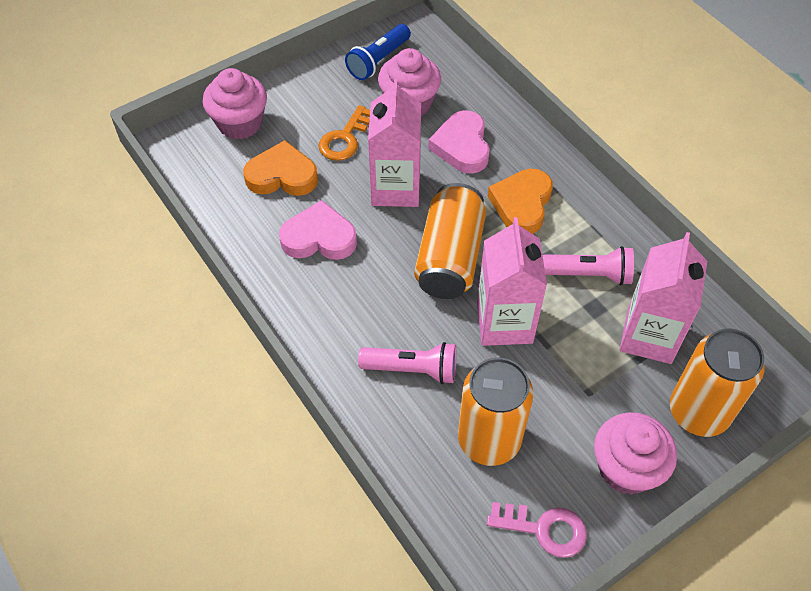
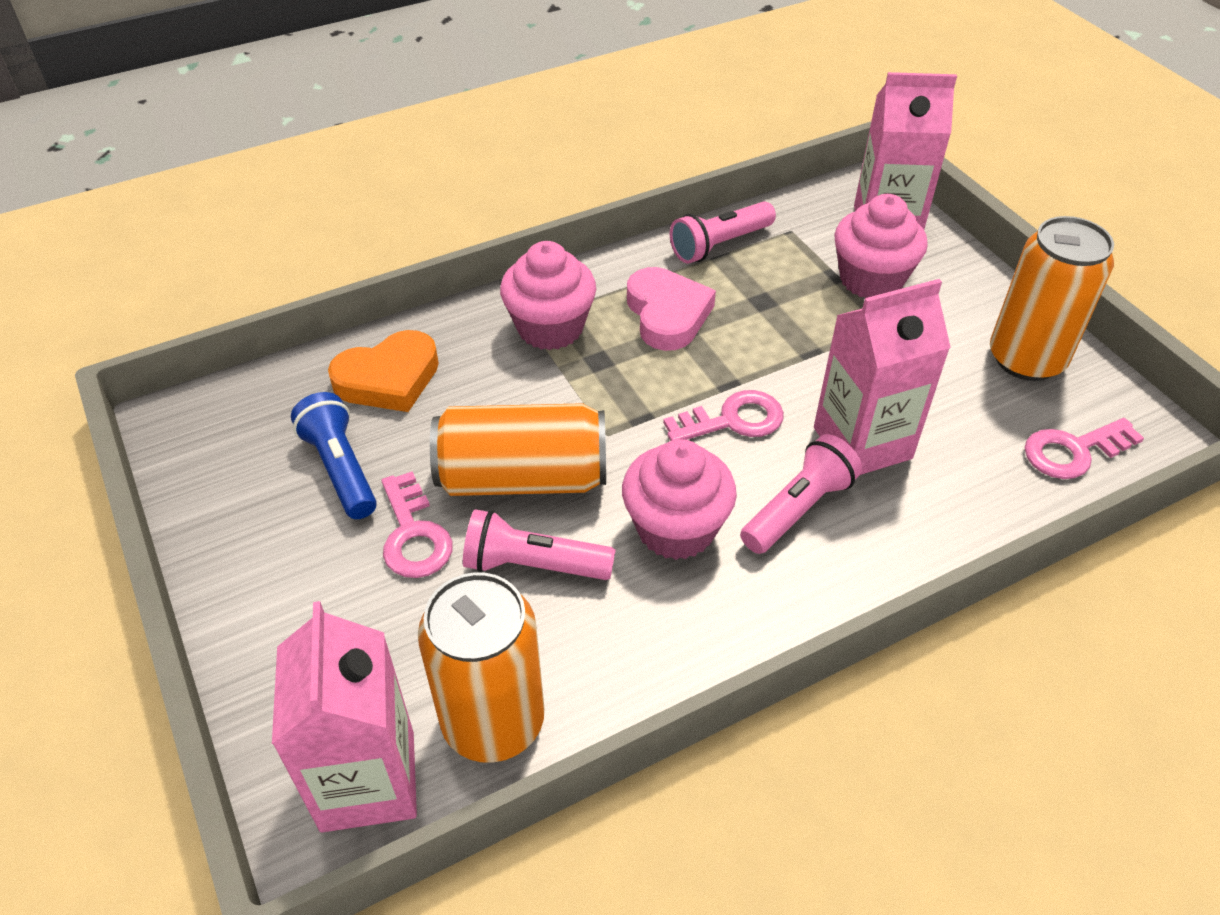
orange heart: [243,140,318,196] [488,169,553,234] = 2 -> [328,330,439,412] = 1
orange key: [319,105,370,161] = 1 -> none = 0
pink flashlight: [358,342,457,384] [543,246,634,285] = 2 -> [463,509,616,580] [670,201,776,263] [740,434,862,554] = 3
pink heart: [279,200,357,260] [428,110,490,174] = 2 -> [627,267,716,351] = 1
pink key: [487,502,587,558] = 1 -> [382,471,453,578] [663,390,784,441] [1025,418,1144,479] = 3

